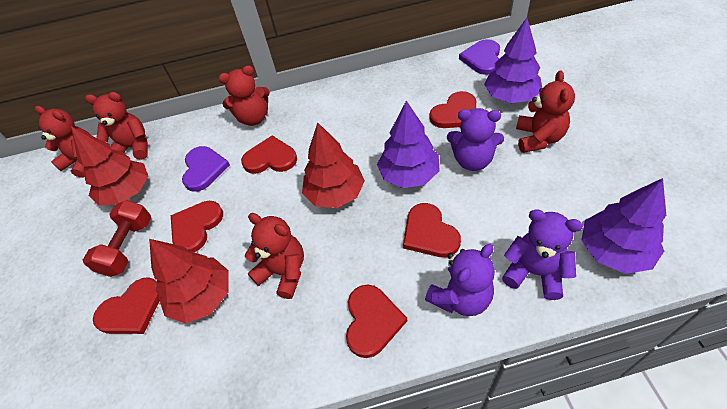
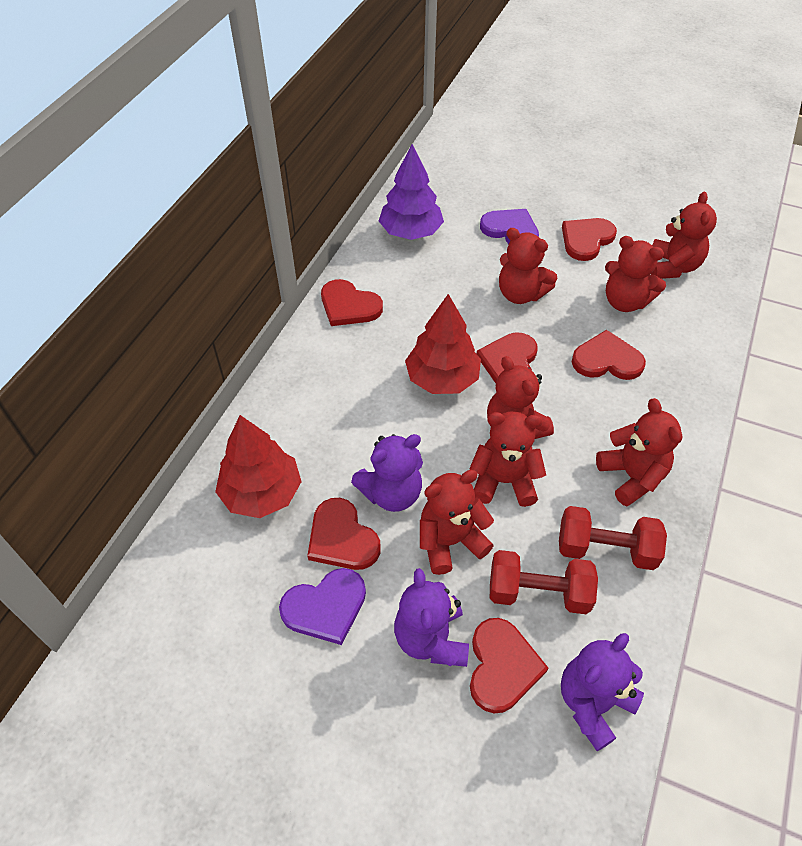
purple tree: [377,101,440,188] [484,18,542,103] [581,178,666,274] = 3 -> [379,144,444,240] = 1
red dumbbell: [83,200,151,277] = 1 -> [490,550,598,614] [559,506,667,570] = 2
red teddy bear: [35,106,90,178] [85,92,148,160] [219,65,270,126] [245,213,304,299] [516,70,575,153] = 5 -> [420,470,494,575] [469,411,546,507] [487,356,554,439] [499,228,557,304] [596,398,682,506] [605,236,666,312] [651,192,717,279] = 7
red tree: [71,126,148,206] [149,239,229,324] [302,122,365,208] = 3 -> [215,415,302,518] [405,294,481,394] = 2

